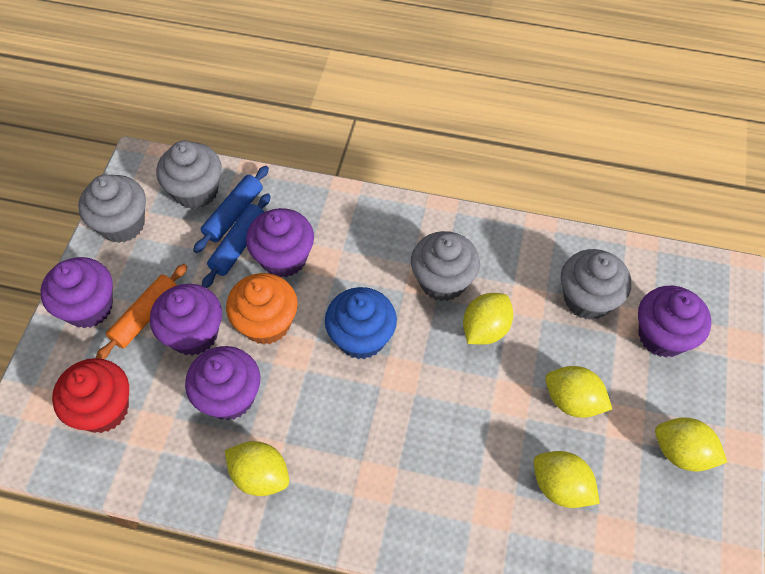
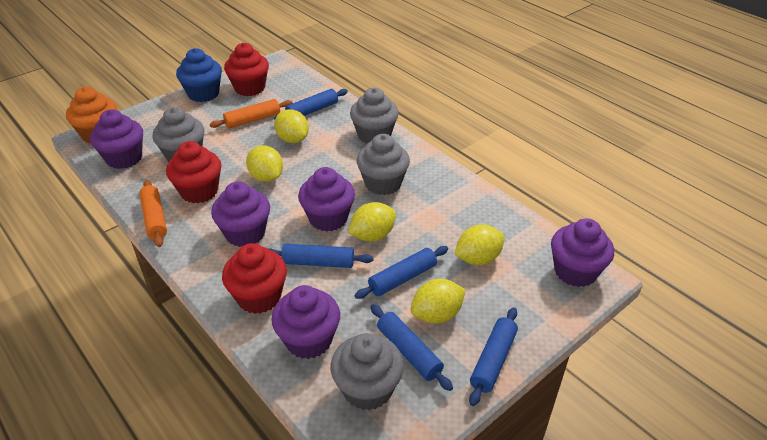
blue rolling pin: [193,166,269,253] [202,193,270,288] = 2 -> [268,244,374,268] [274,89,348,119] [355,246,448,299] [370,304,453,391] [469,307,518,406] = 5
orange rolling pin: [96,264,187,359] = 1 -> [139,180,167,247] [209,99,293,129] = 2
red cupcake: [52,358,129,433] = 1 -> [166,141,221,203] [222,243,287,314] [224,43,269,96] = 3

